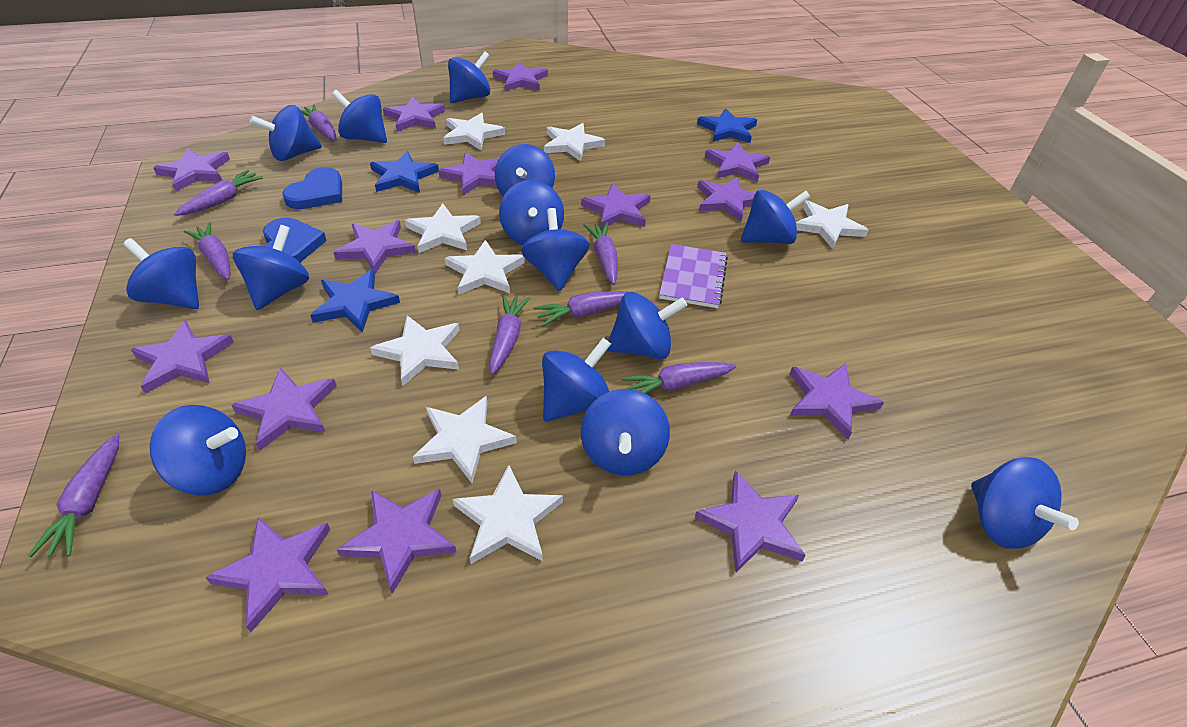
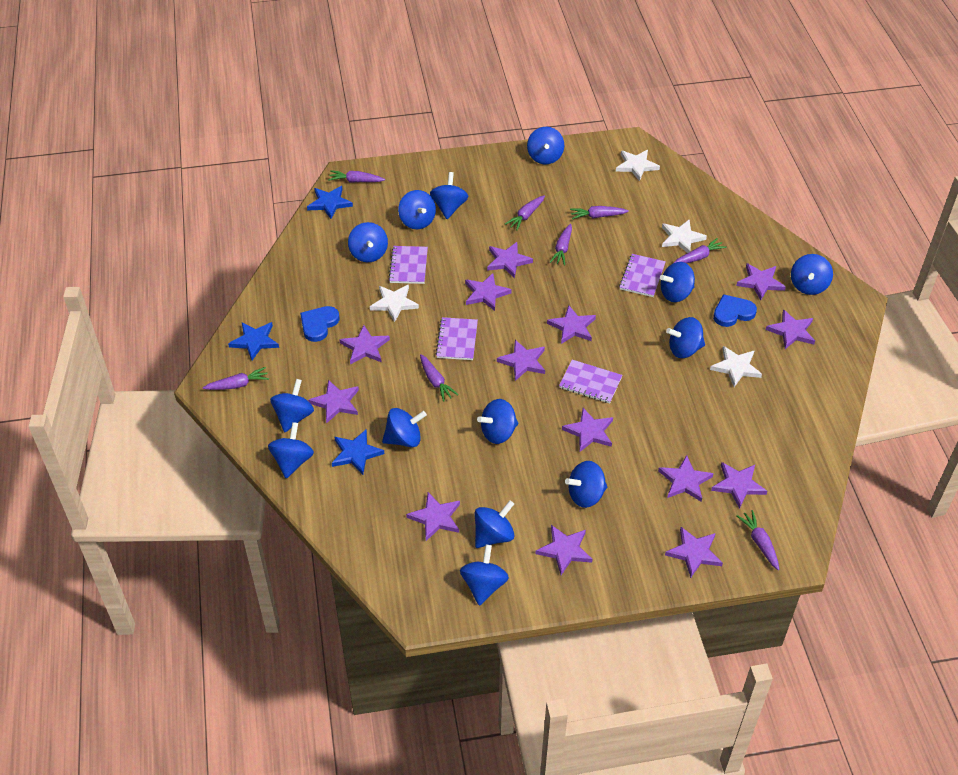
purple notebook: [659,244,728,308] = 1 -> [388,246,428,284] [435,317,478,360] [559,360,622,403] [619,254,666,297] = 4
white star: [370,315,460,386] [405,203,481,253] [413,396,517,483] [443,113,505,150] [445,240,525,295] [453,465,563,564] [544,123,605,161] [796,200,868,249] = 8 -> [370,285,419,322] [616,150,660,181] [662,219,707,253] [710,346,762,387] = 4

